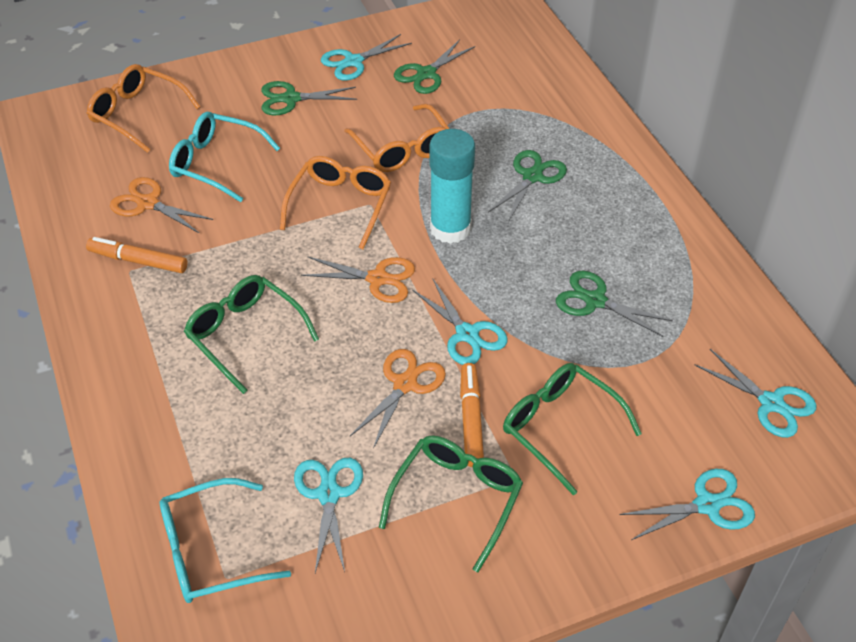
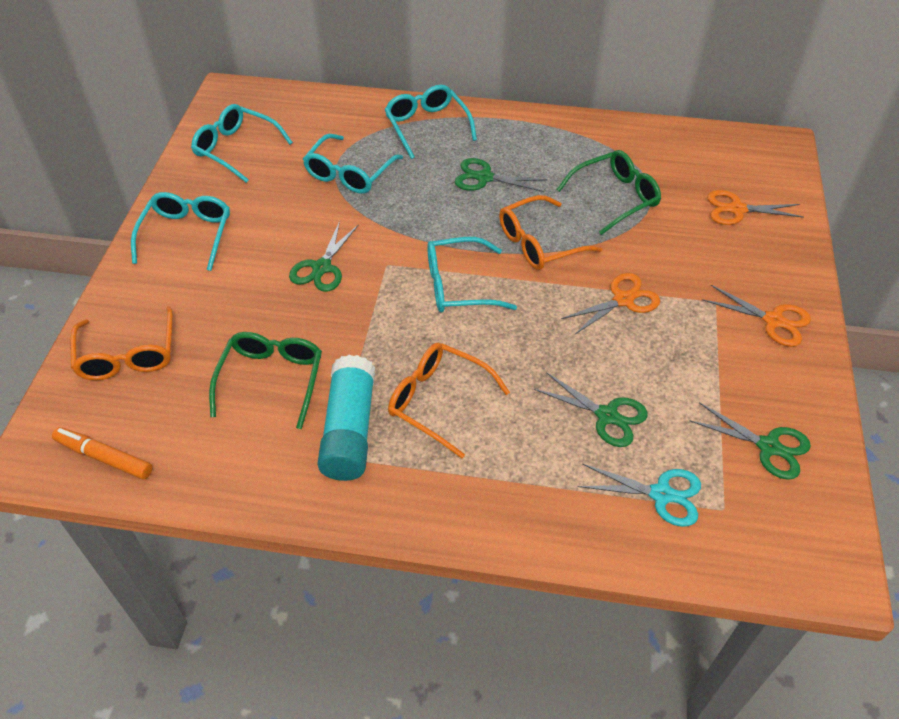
green glasses: [184,275,319,394] [379,436,523,572] [503,363,642,495] = 3 -> [209,332,322,429] [556,150,661,235] = 2
orange marker: [86,237,188,273] [460,363,484,467] = 2 -> [52,427,153,479] = 1
turquoise glasses: [160,478,291,603] [169,112,280,202] = 2 -> [131,192,230,271] [191,104,293,183] [303,134,403,194] [384,85,477,159] [427,237,517,313] = 5
turquoise scissors: [294,458,363,573] [321,34,412,81] [412,279,508,365] [620,469,755,540] [695,349,817,438] = 5 -> [578,464,701,527] = 1

